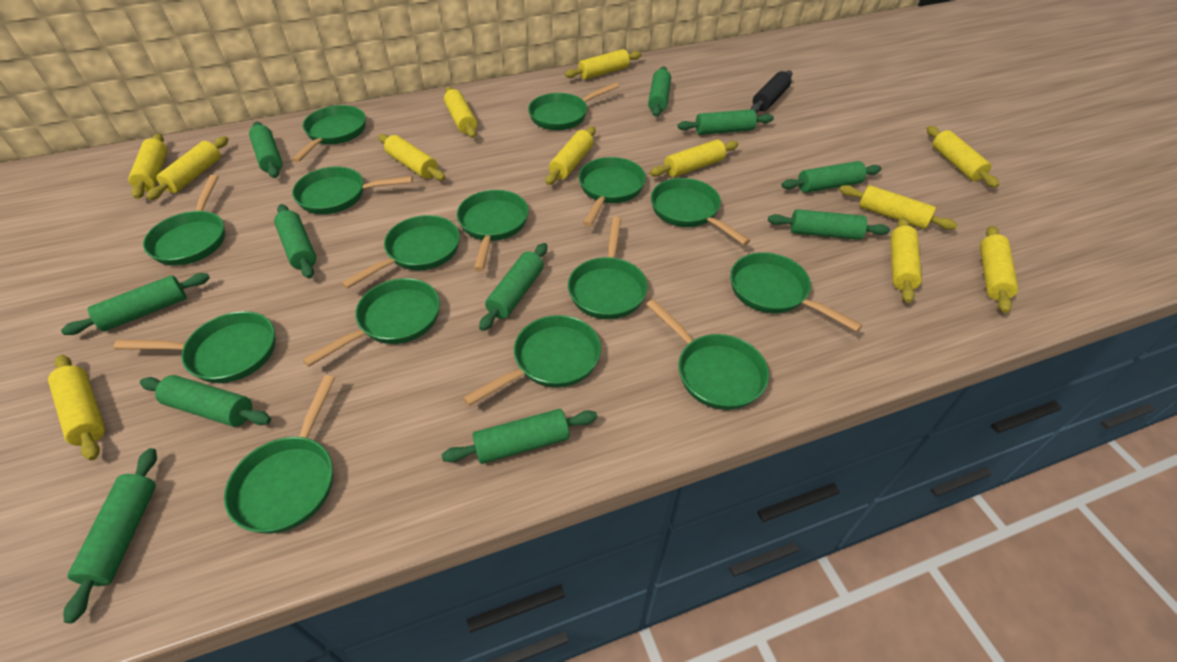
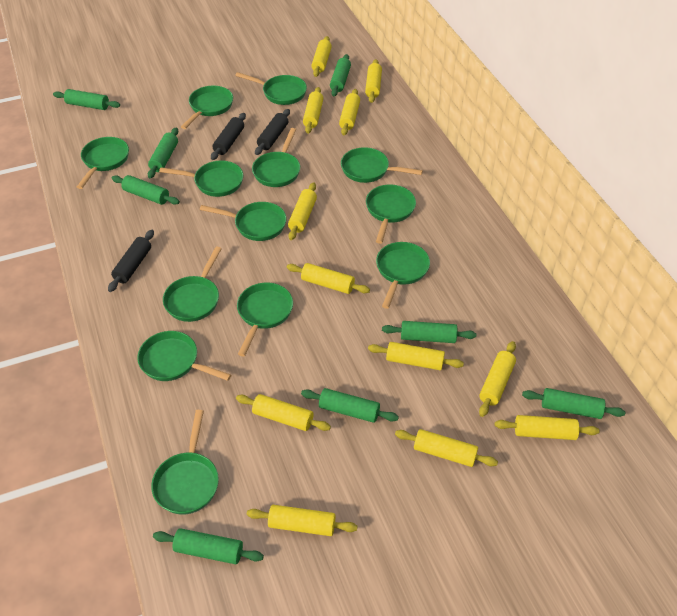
black rolling pin: [751,70,792,113] = 1 -> [108,230,154,292] [211,113,246,160] [255,109,290,155] = 3
green pan: [113,311,275,383] [143,174,225,266] [224,375,335,534] [292,105,366,163] [292,167,413,214] [302,278,440,367] [341,215,460,289] [457,190,529,271] [463,315,601,406] [528,82,619,130] [568,217,648,319] [579,157,646,226] [646,299,769,410] [651,178,750,245] [730,252,862,332] = 15 -> [77,137,129,189] [137,331,231,381] [151,410,219,515] [159,161,243,197] [163,247,222,322] [181,86,233,129] [200,202,286,241] [235,72,307,105] [237,283,293,357] [252,128,300,187] [341,147,423,183] [366,184,416,244] [376,242,430,309] = 13
green rolling pin: [61,273,210,335] [63,448,157,623] [140,375,271,427] [249,122,282,178] [274,204,316,279] [442,409,597,464] [479,243,547,331] [648,66,671,117] [678,109,774,135] [768,209,890,240] [781,161,881,193] = 11 -> [53,89,120,110] [112,175,180,205] [148,127,178,178] [153,528,264,564] [301,388,399,423] [330,54,351,97] [382,321,476,343] [522,388,625,419] = 8

